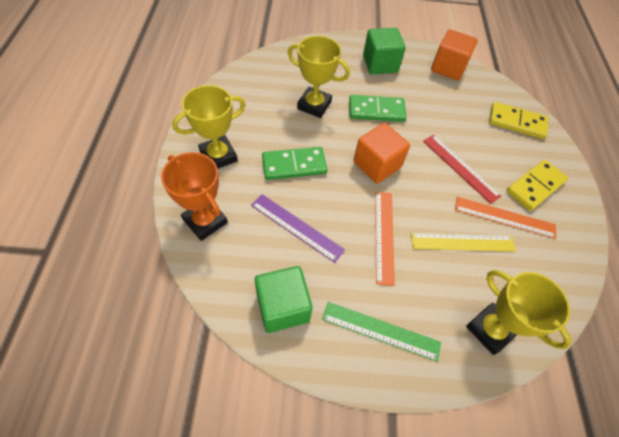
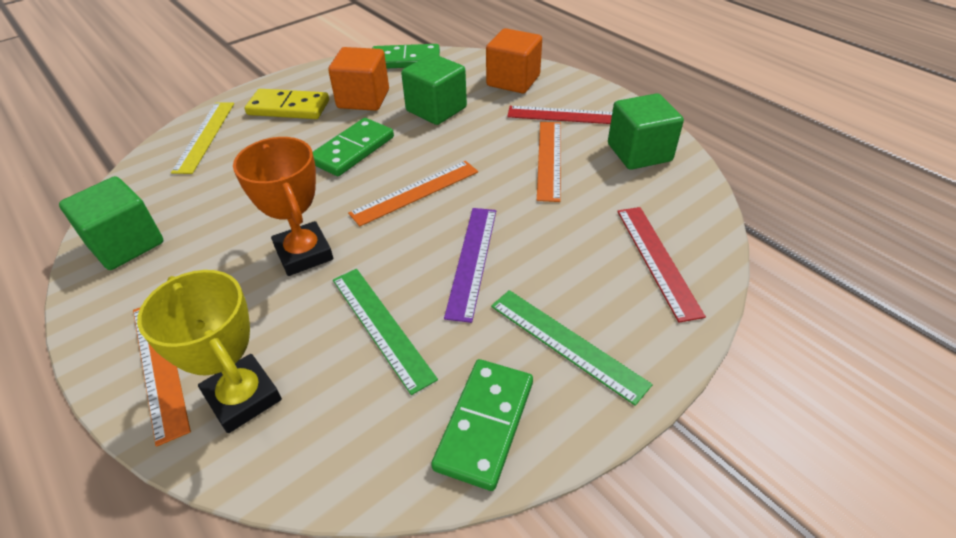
green cube: [255,266,313,333] [363,28,406,74] = 2 -> [59,176,164,270] [401,54,467,125] [608,93,684,170] = 3
green domino: [262,147,327,180] [349,95,407,122] = 2 -> [313,118,394,176] [372,44,440,68] [431,359,533,491] = 3
green ruler: [322,302,441,362] = 1 -> [333,269,438,395] [491,290,653,406] = 2
orange ruler: [375,192,395,286] [455,197,556,239] = 2 -> [133,308,191,447] [348,161,478,226] [537,122,561,202] = 3
red ruler: [423,135,501,204] = 1 -> [507,106,612,124] [617,207,706,323] = 2
yellow domino: [489,102,548,139] [506,159,568,211] = 2 -> [245,89,329,119] = 1
yellow trophy: [172,85,246,169] [288,36,350,118] [466,270,571,355] = 3 -> [137,270,282,433] = 1

